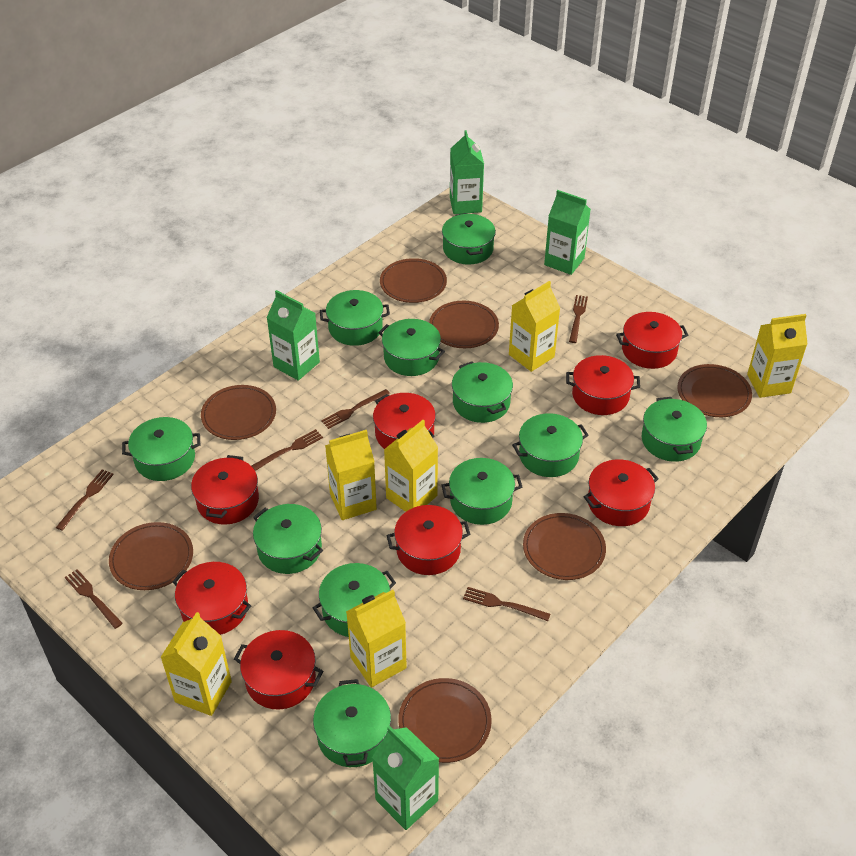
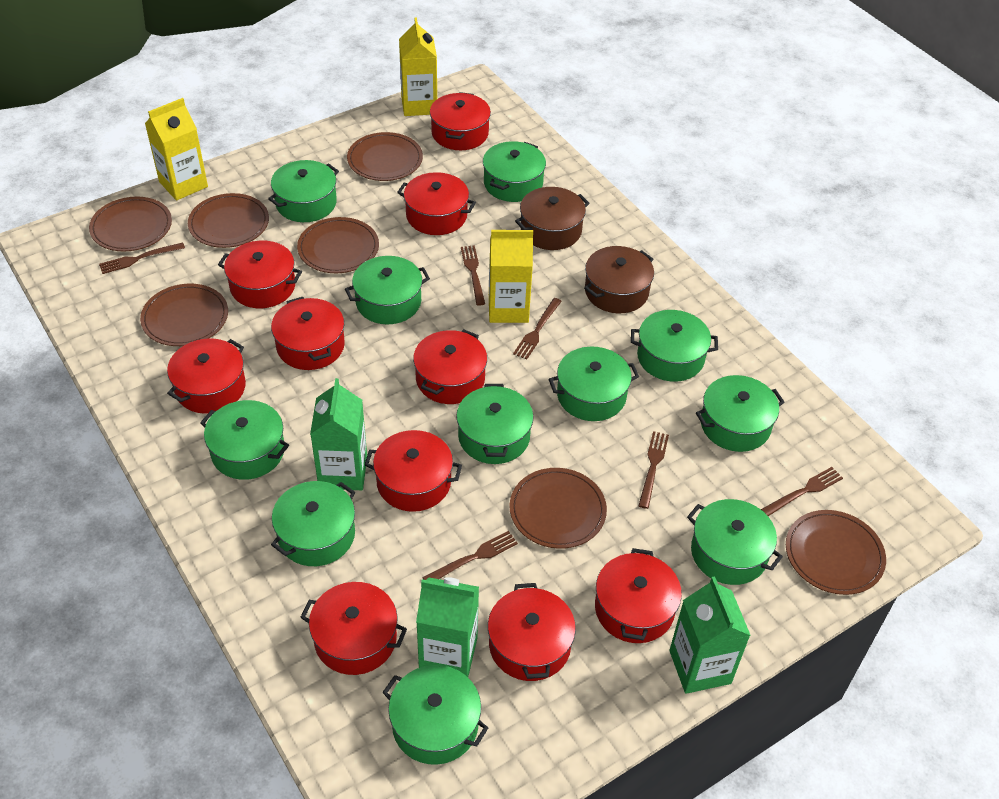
brown pot: none = 0 -> [515,187,590,250] [584,246,654,313] = 2
green carton: [267,290,320,381] [372,726,439,830] [450,130,484,214] [544,190,591,275] = 4 -> [310,378,367,490] [416,577,479,677] [669,576,751,694] = 3
red pot: [172,562,251,635] [191,455,259,525] [234,630,323,710] [373,393,436,449] [386,505,471,575] [566,355,640,415] [584,459,659,526] [616,312,688,369] = 8 -> [167,338,246,414] [218,241,302,308] [271,297,345,370] [300,582,407,675] [364,430,462,512] [397,172,476,235] [413,329,487,404] [430,92,491,150] [488,583,576,681] [595,548,682,643] = 10
yellow carton: [160,612,232,716] [325,430,377,520] [346,590,407,687] [384,420,438,512] [509,281,560,372] [747,314,808,398] = 6 -> [145,98,208,201] [399,17,437,116] [489,230,533,323] = 3

